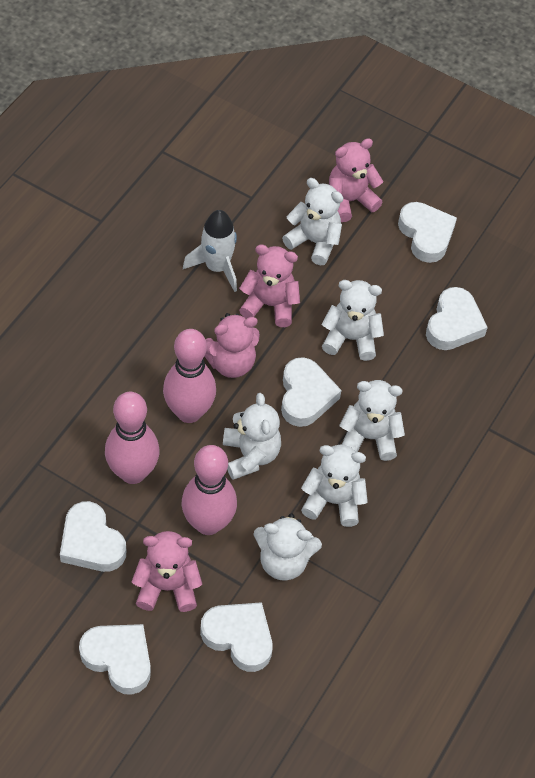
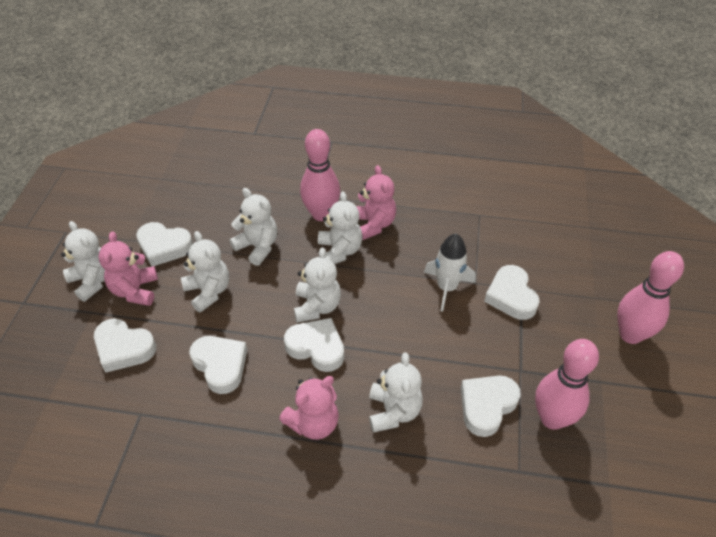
pink teddy bear: [132,531,202,612] [204,313,260,378] [239,244,300,327] [329,138,383,222] = 4 -> [98,232,158,306] [279,376,339,440] [356,165,396,240] = 3

